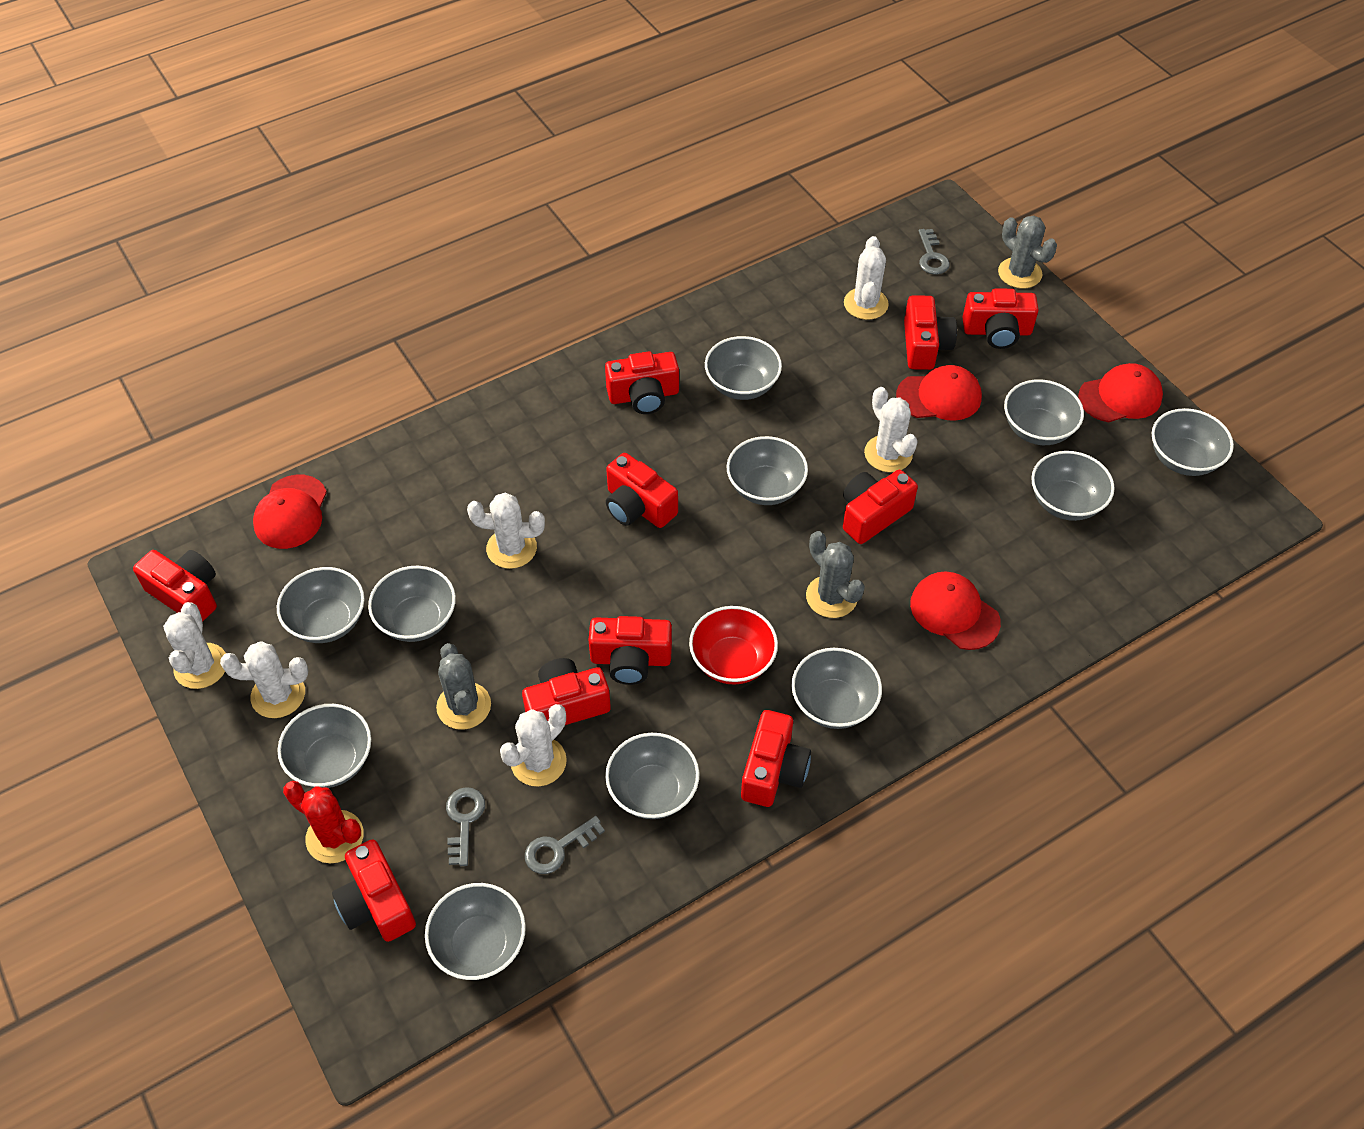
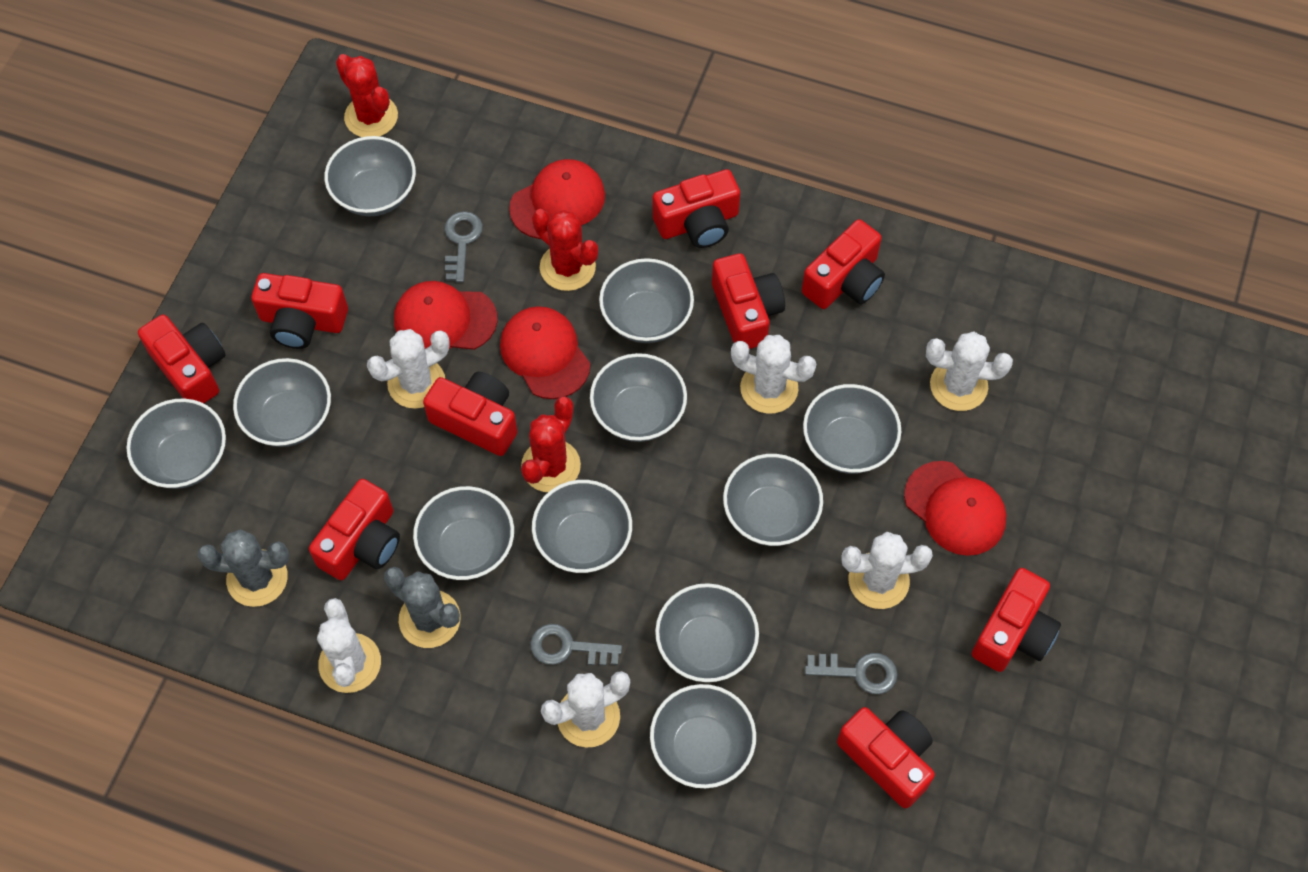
grey cactus: [436,643,491,730] [806,531,865,618] [998,215,1057,288] = 3 -> [197,529,289,607] [384,567,461,648] = 2
red bowl: [689,606,778,685] = 1 -> none = 0
red cactus: [283,781,364,863] = 1 -> [336,54,398,137] [521,396,581,492] [532,209,598,291] = 3
red camera: [133,550,217,622] [332,839,416,942] [522,658,611,725] [588,616,672,685] [605,351,679,414] [606,453,678,528] [741,710,811,807] [843,470,918,544] [904,295,957,370] [962,288,1039,349] = 10 -> [138,314,226,403] [251,273,348,349] [309,479,400,580] [423,372,518,456] [653,169,740,248] [712,253,785,349] [802,219,885,309] [837,707,935,808] [972,568,1061,672] = 9

